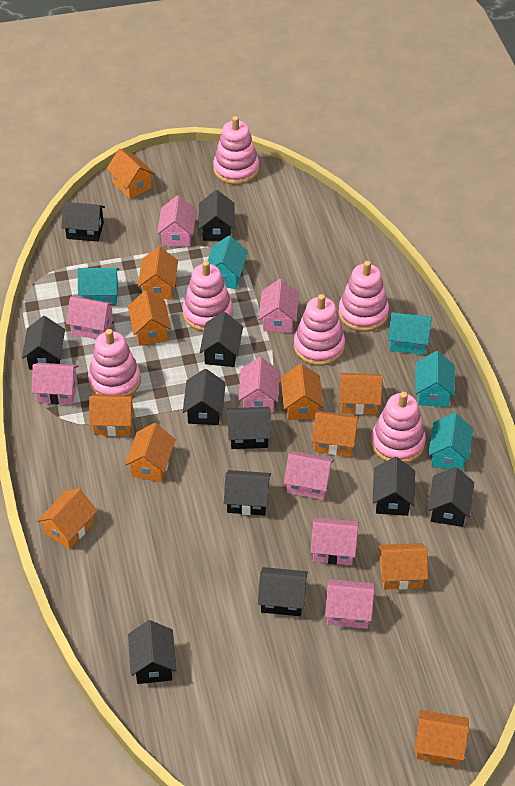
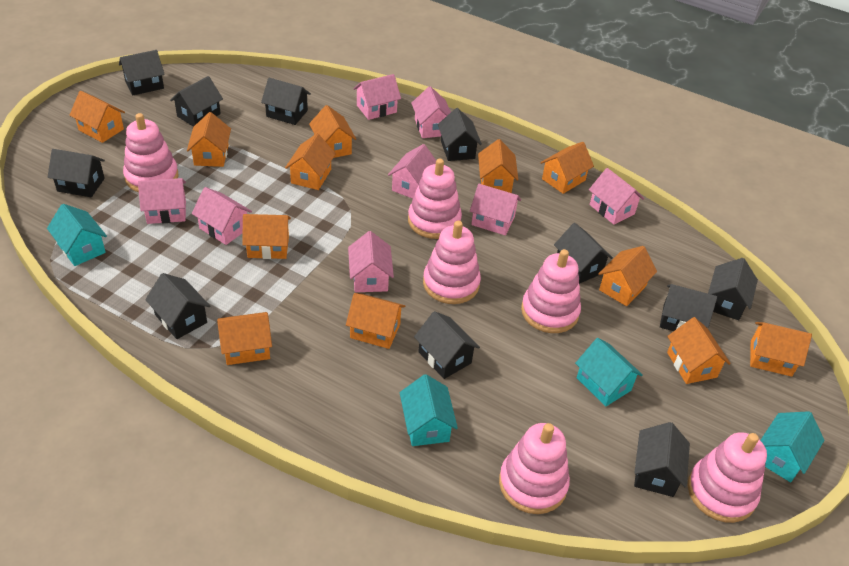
orange house: [37,488,97,549] [89,394,135,436] [106,148,155,199] [125,423,176,482] [128,290,171,346] [138,247,178,299] [281,364,324,420] [312,411,359,457] [339,373,383,415] [378,543,428,590] [414,710,469,766] = 11 -> [69,91,125,143] [187,112,231,167] [217,312,272,365] [242,214,291,259] [285,134,336,190] [309,105,356,158] [346,293,405,349] [478,139,518,193] [540,142,594,194] [598,246,657,306] [667,317,731,384] [750,322,812,377] = 12
turquoise house: [78,268,119,306] [208,235,248,289] [388,312,432,355] [415,351,455,407] [428,413,473,471] = 5 -> [47,204,107,266] [400,374,458,446] [575,338,643,406] [760,411,824,482] = 4

